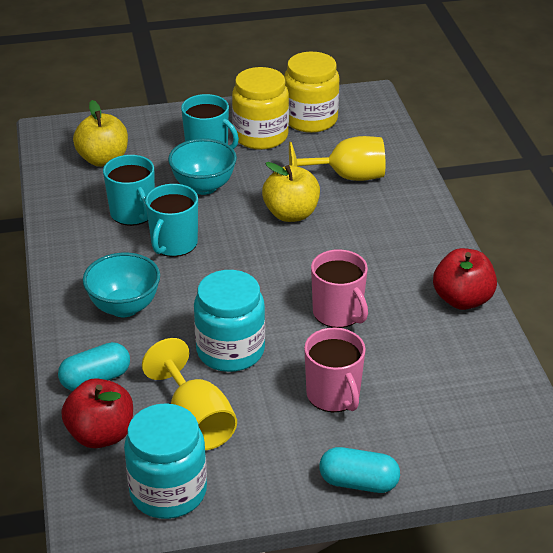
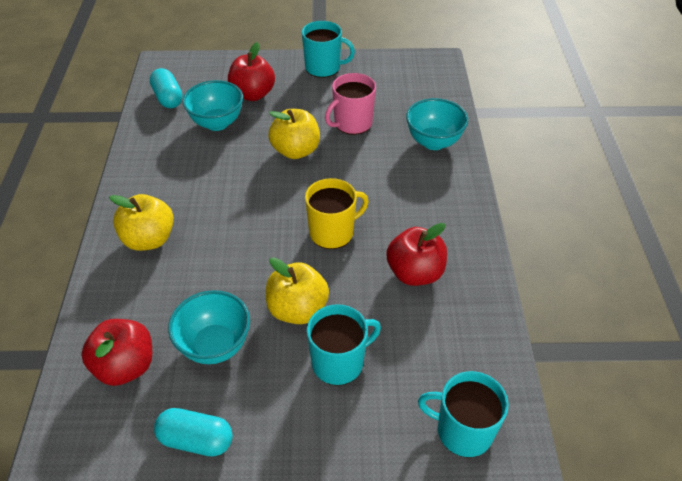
pink mug: [304,327,366,412] [311,249,368,328] = 2 -> [325,73,376,135] = 1
red apple: [61,378,133,448] [433,248,497,310] = 2 -> [81,319,152,386] [228,42,275,101] [386,223,447,286] = 3
turquoise bowl: [83,253,160,317] [168,138,237,195] = 2 -> [168,290,250,364] [183,80,243,131] [406,98,468,150] = 3
turquoise jar: [124,403,207,519] [194,270,265,372] = 2 -> none = 0
yellow apple: [73,100,128,167] [262,162,320,222] = 2 -> [109,194,174,251] [266,257,329,324] [268,109,320,159] = 3
yellow goblet: [142,338,237,450] [289,136,385,181] = 2 -> none = 0
yellow jar: [232,67,289,150] [284,52,340,133] = 2 -> none = 0
yellow mug: none = 0 -> [305,178,369,249] = 1

